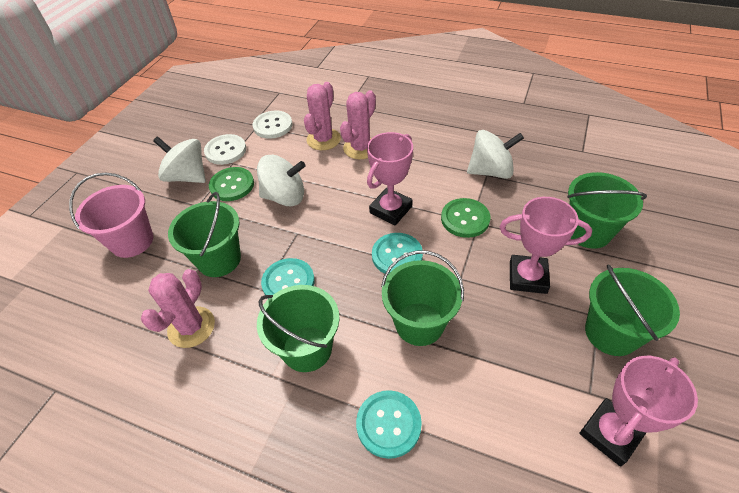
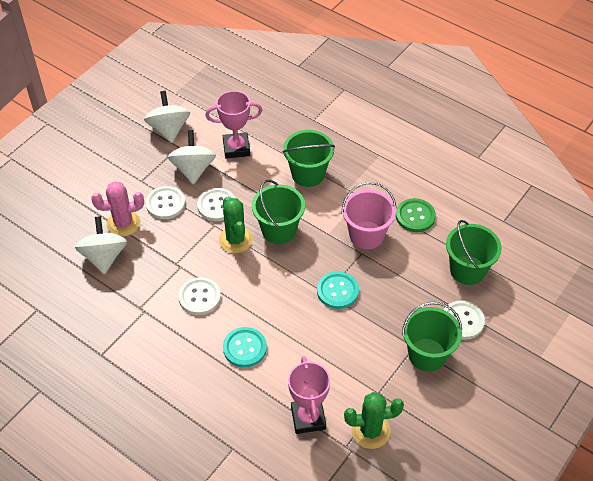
green bucket: [168,192,241,277] [257,285,340,372] [381,250,464,346] [567,172,647,249] [585,264,680,356] = 5 -> [252,180,305,244] [282,130,335,187] [402,302,462,372] [446,220,502,285] = 4
green button: [209,167,254,201] [441,198,490,238] = 2 -> [396,198,436,232] = 1
green cactus: none = 0 -> [219,197,253,253] [344,392,404,449] = 2
pink cactus: [141,269,215,348] [304,82,341,150] [340,90,376,159] = 3 -> [91,181,144,237] = 1
pink trophy: [367,132,413,225] [500,197,592,294] [579,356,698,467] = 3 -> [205,91,263,159] [288,356,330,434] = 2
turquoise button: [261,258,315,299] [356,390,422,459] [372,233,423,274] = 3 -> [223,327,267,368] [317,271,359,309] = 2
white button: [204,134,246,165] [252,110,293,139] = 2 -> [146,186,185,219] [178,277,221,315] [197,188,235,221] [444,301,485,340] = 4

